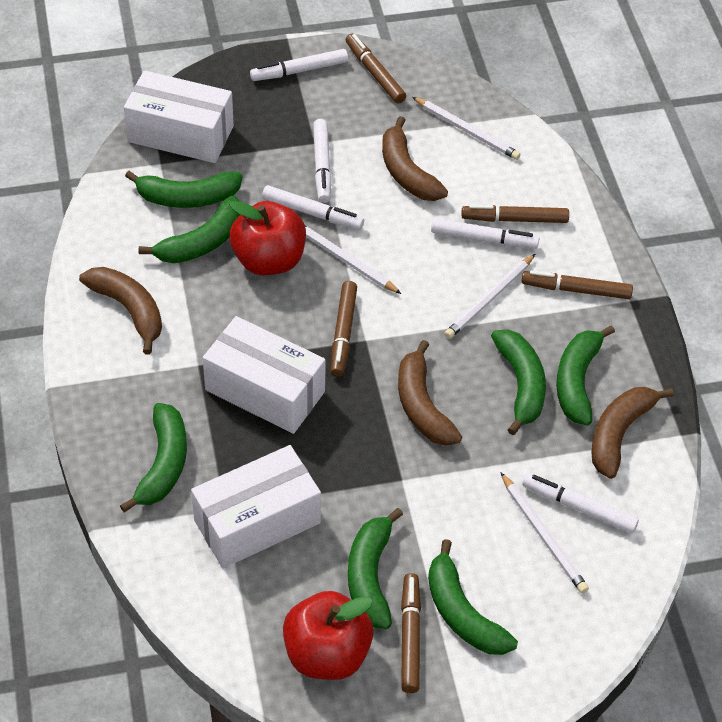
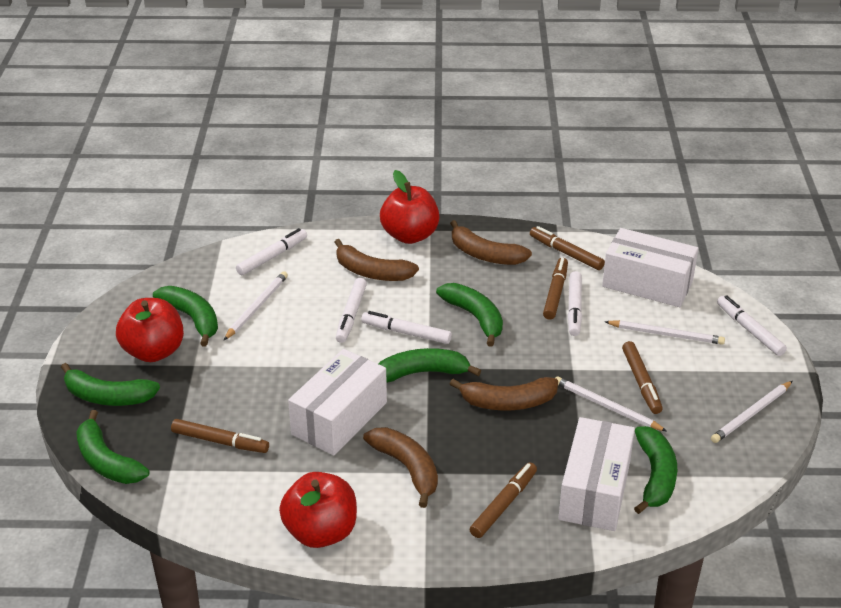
green banana: [120,403,187,512] [125,171,242,208] [138,195,240,263] [348,508,403,629] [428,539,518,655] [491,329,546,435] [556,325,615,425] = 7 -> [61,363,160,406] [76,410,149,484] [153,286,218,346] [379,348,481,383] [436,283,503,347] [634,426,677,514] = 6
red apple: [229,201,306,275] [283,591,373,680] = 2 -> [116,298,184,362] [279,472,357,548] [380,170,440,244] = 3

